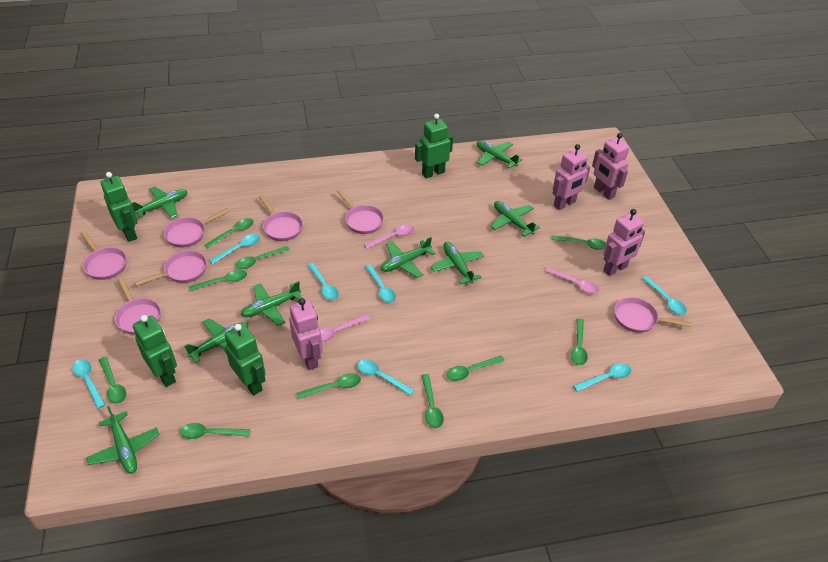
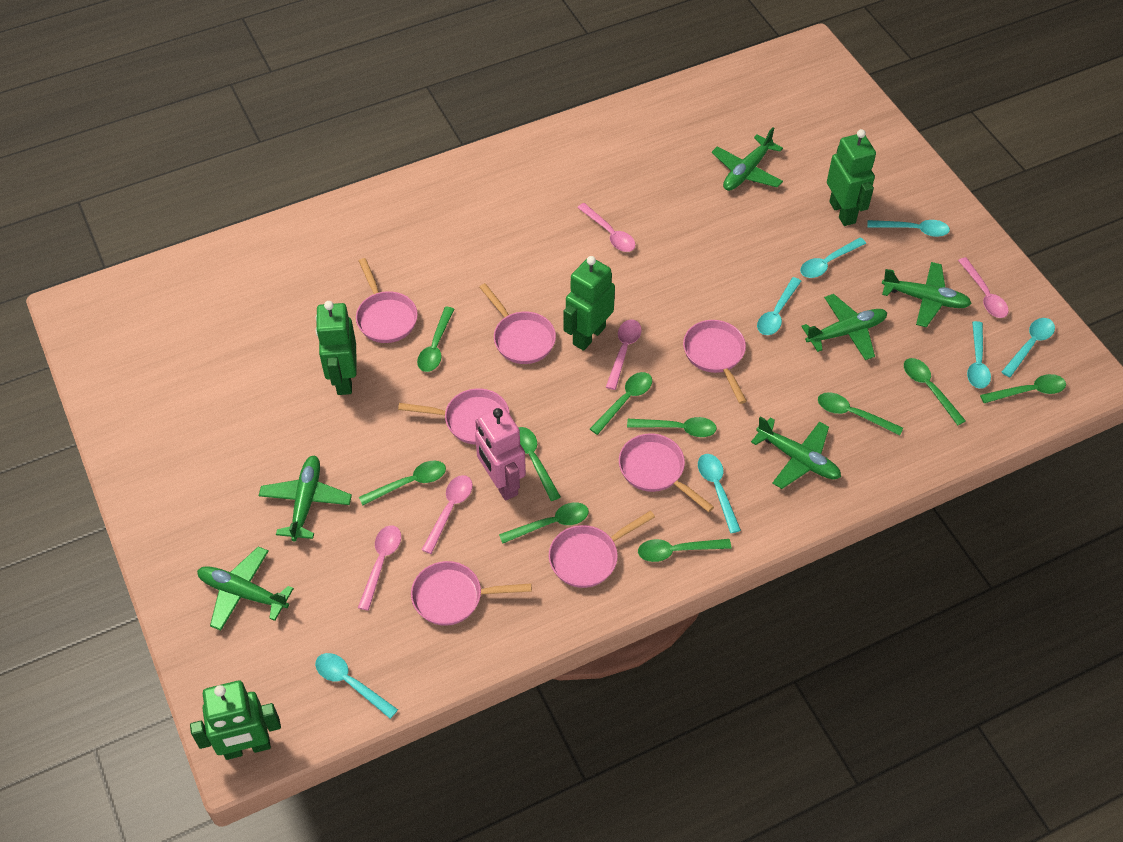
green plane: [86,406,160,474] [132,187,188,218] [184,318,248,363] [241,281,303,326] [380,237,436,278] [430,242,484,284] [477,141,522,169] [490,201,540,237] = 8 -> [197,547,294,631] [258,455,352,542] [712,127,783,191] [751,416,841,489] [801,294,887,360] [881,262,972,327] = 6
pink robot: [289,298,323,370] [553,144,590,210] [592,133,629,200] [603,209,645,276] = 4 -> [475,406,526,501] = 1
pink spoon: [320,314,370,342] [364,224,414,249] [545,267,599,294] = 3 -> [358,525,401,611] [422,475,473,554] [577,203,635,252] [606,319,642,390] [958,257,1009,318] = 5

